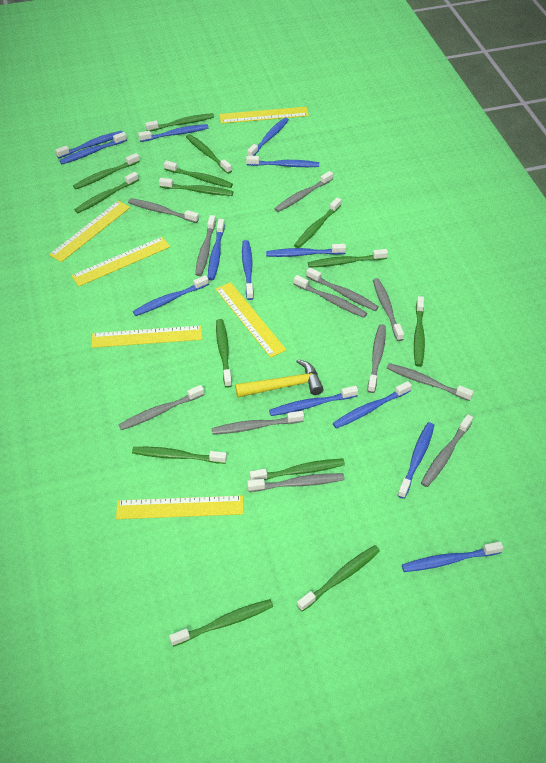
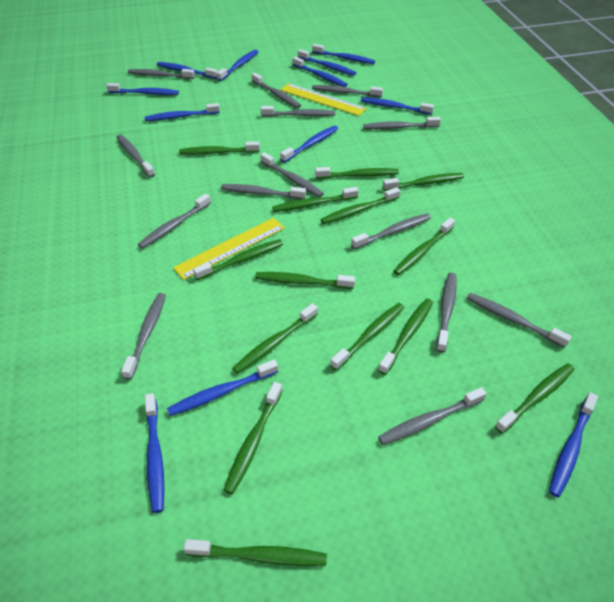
blue toothbrush: [55,131,122,158] [59,132,127,164] [133,275,209,316] [138,124,209,142] [208,219,225,280] [242,240,254,300] [246,156,319,167] [247,117,289,156] [266,244,346,257] [269,386,358,416] [333,381,412,429] [397,422,435,499] [402,542,504,572] = 13 -> [106,83,179,95] [145,103,220,121] [145,393,164,513] [157,62,218,79] [167,359,278,416] [216,50,259,81] [280,126,338,163] [293,57,347,87] [298,49,356,76] [312,44,375,64] [361,97,434,115] [549,392,598,497] = 12
grey toothbrush: [118,385,204,430] [128,198,199,223] [195,215,216,276] [212,411,304,435] [247,473,344,492] [274,171,333,212] [294,275,367,318] [306,268,379,311] [367,324,386,393] [373,278,404,341] [387,363,474,401] [421,414,473,487] = 12 -> [116,135,155,178] [121,293,166,380] [128,69,195,79] [138,194,211,249] [221,184,306,199] [252,73,301,108] [260,152,324,197] [261,106,335,117] [312,85,383,97] [351,214,431,249] [363,117,441,129] [378,387,487,445] [436,273,457,352] [467,293,572,348] = 14
yellow hammer: [235,359,324,398] = 1 -> none = 0
yellow ruler: [49,201,130,262] [71,237,170,286] [92,325,202,348] [116,496,244,519] [216,282,286,358] [219,107,309,124] = 6 -> [173,218,285,280] [280,83,367,116] = 2

